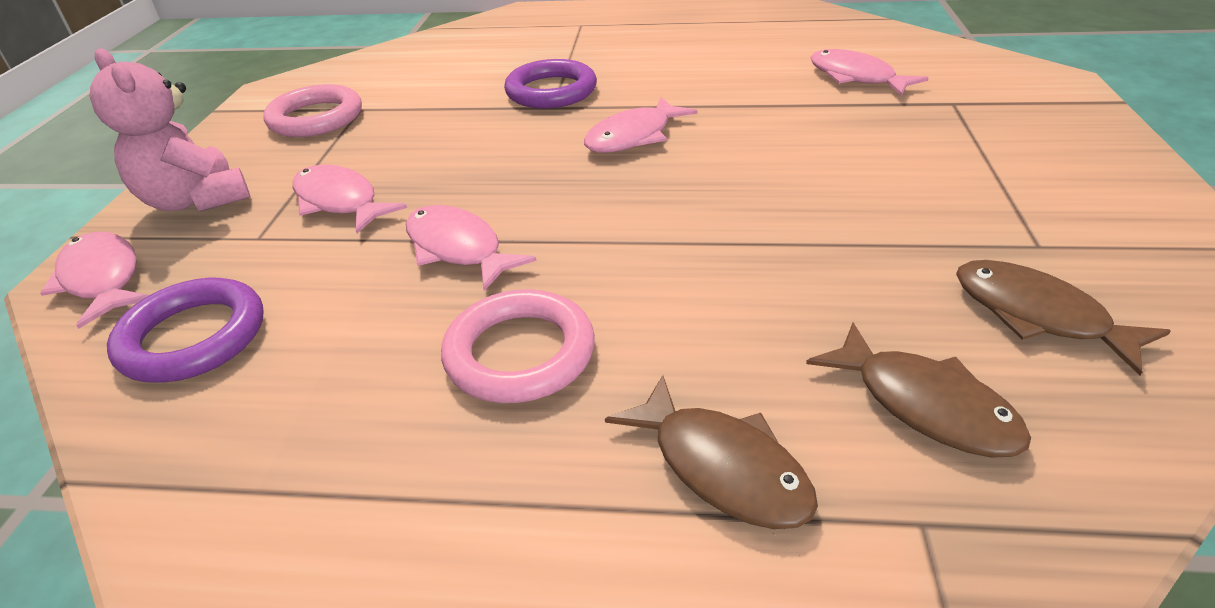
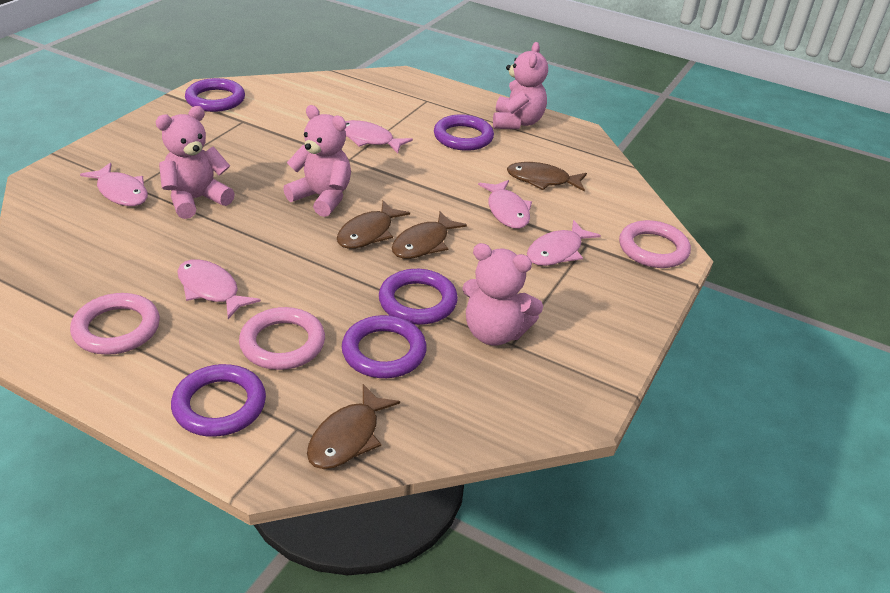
brown fish: [605,375,818,529] [806,322,1031,458] [956,260,1170,376] = 3 -> [307,384,400,469] [337,201,410,249] [392,211,467,259] [507,162,587,192] = 4
pink ring: [263,84,362,137] [441,289,595,403] = 2 -> [70,293,160,355] [239,307,325,370] [619,220,691,268] = 3
pink teddy bear: [90,48,250,212] = 1 -> [156,106,235,219] [283,105,351,217] [462,243,543,346] [493,42,548,129] = 4
purple ring: [107,278,263,383] [504,59,597,109] = 2 -> [171,364,266,437] [185,78,245,112] [342,315,427,378] [379,269,458,325] [434,114,494,151] = 5

